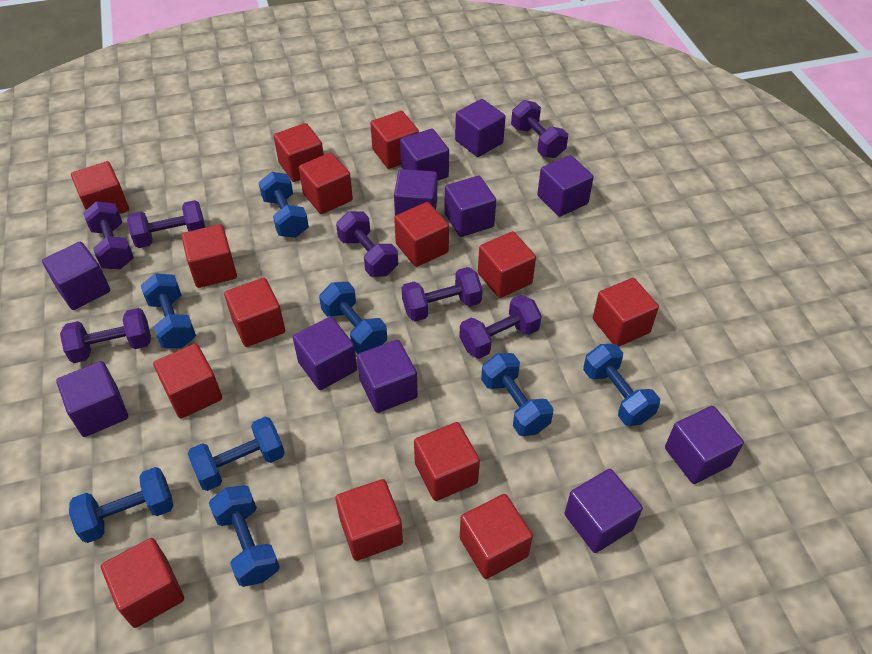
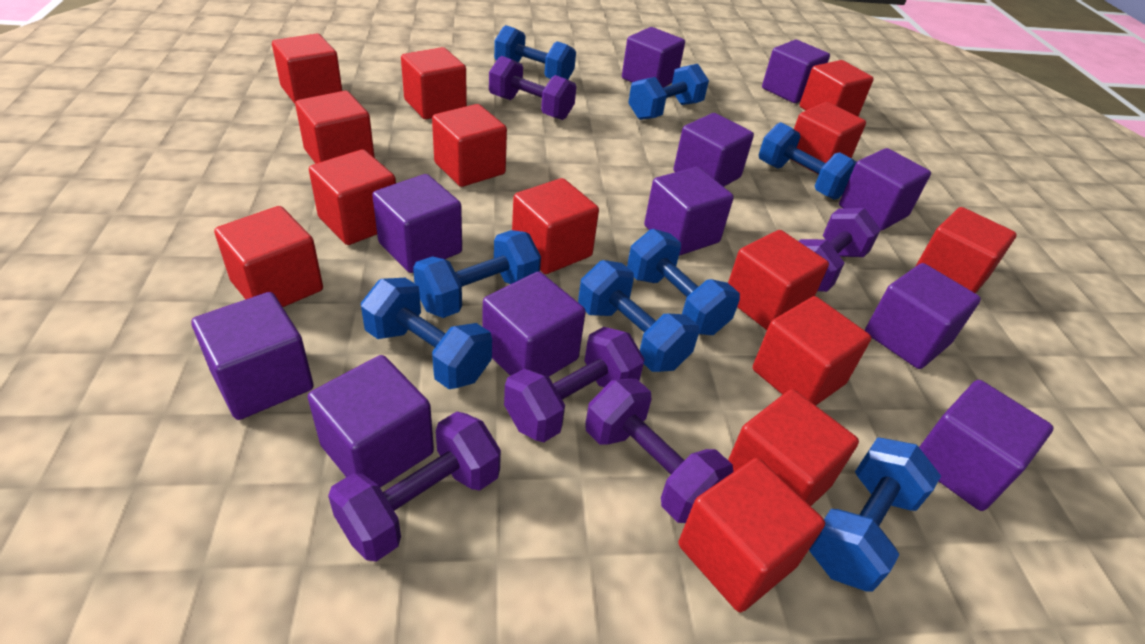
purple dumbbell: [60,308,151,363] [83,201,134,269] [127,200,206,248] [336,211,398,277] [402,267,482,322] [459,295,542,359] [511,100,568,158] = 7 -> [328,411,501,562] [489,56,576,120] [504,327,645,442] [585,379,733,523] [799,208,881,292] = 5

